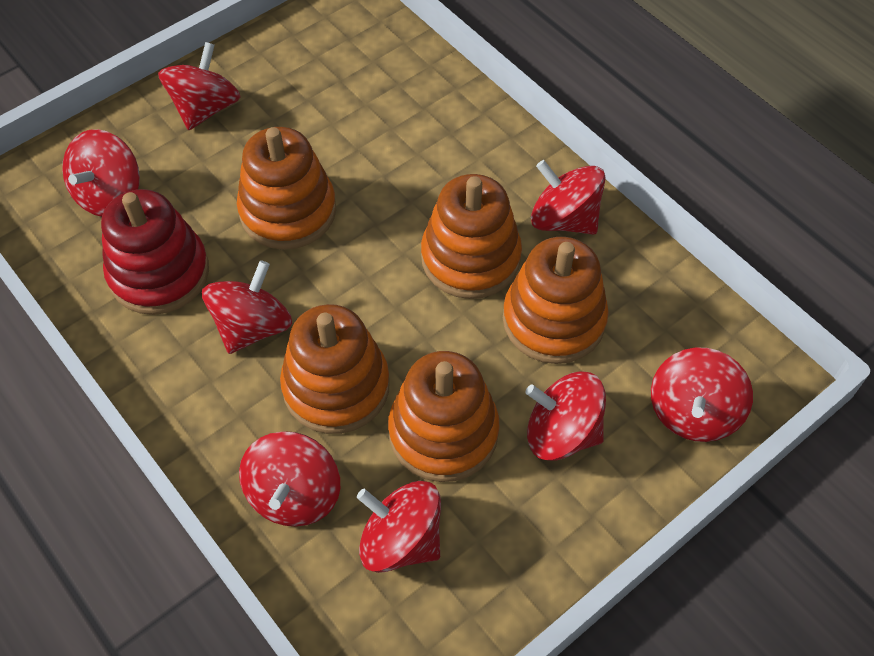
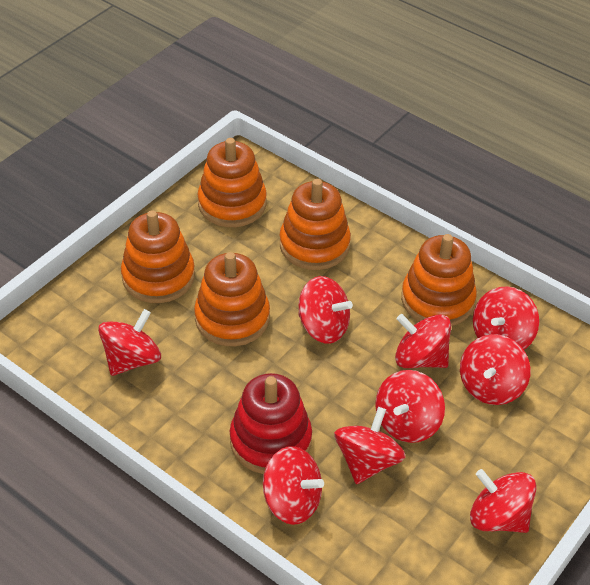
red spinning top: [62,129,140,217] [158,42,240,130] [202,260,292,354] [239,431,340,526] [357,481,441,573] [526,372,606,461] [531,160,606,235] [651,348,753,442] = 8 -> [98,309,161,376] [263,446,324,525] [298,276,353,344] [334,407,406,484] [375,370,445,443] [395,314,451,368] [460,334,531,405] [470,469,536,533] [473,286,539,350] = 9

